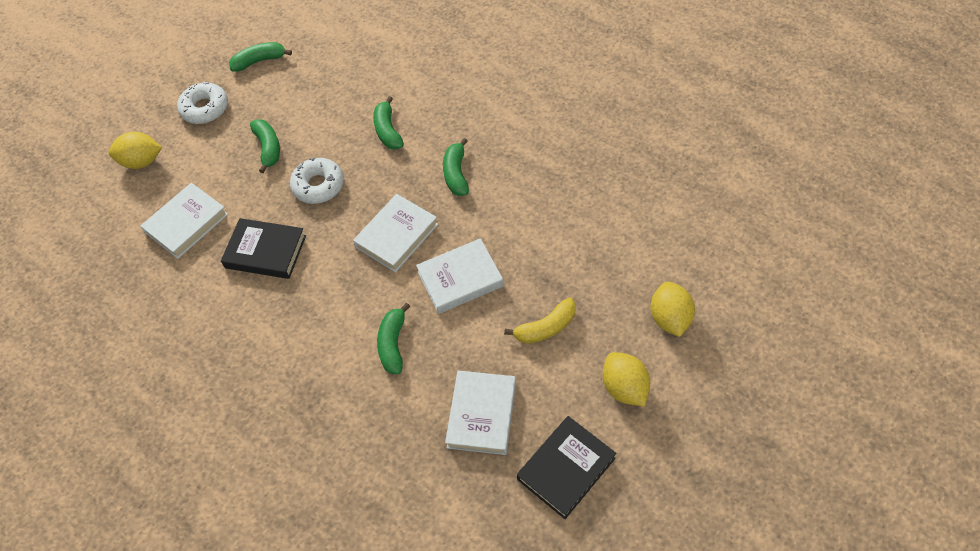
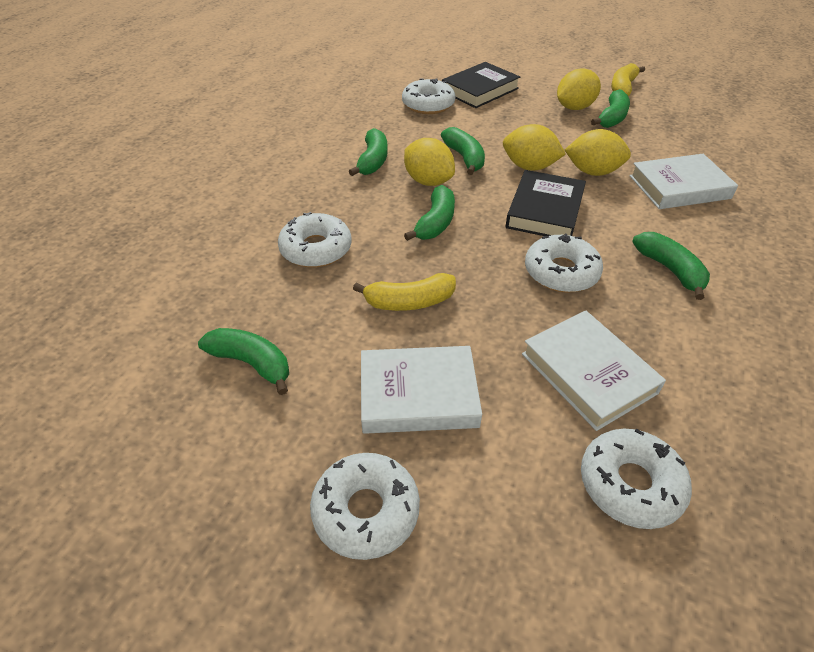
green banana: [229,42,292,71] [250,119,280,173] [373,96,404,150] [377,303,410,374] [443,138,469,196] = 5 -> [198,328,289,395] [349,128,388,176] [404,185,455,241] [441,127,485,175] [591,89,630,128] [632,232,710,300] = 6
white book: [141,183,228,259] [353,194,438,272] [416,238,504,314] [445,370,516,455] = 4 -> [361,346,482,434] [522,310,666,431] [630,154,738,209] = 3
white donut: [177,82,228,124] [290,158,344,204] = 2 -> [278,212,352,268] [310,453,420,560] [402,78,455,114] [525,234,603,293] [581,429,692,529] = 5
yellow banana: [504,298,576,344] = 1 -> [353,273,456,311] [611,63,645,96] = 2
yellow lemon: [109,132,162,169] [602,352,650,406] [651,282,695,337] = 3 -> [404,138,455,186] [503,124,566,171] [557,68,601,110] [565,129,631,176] = 4

